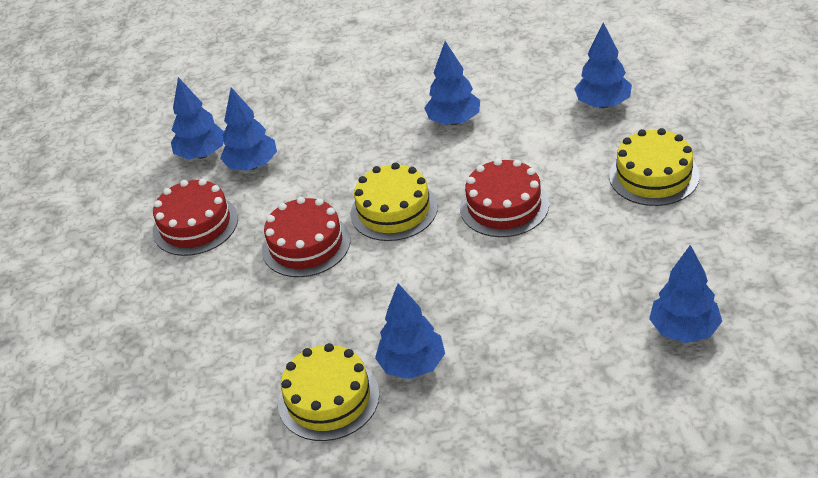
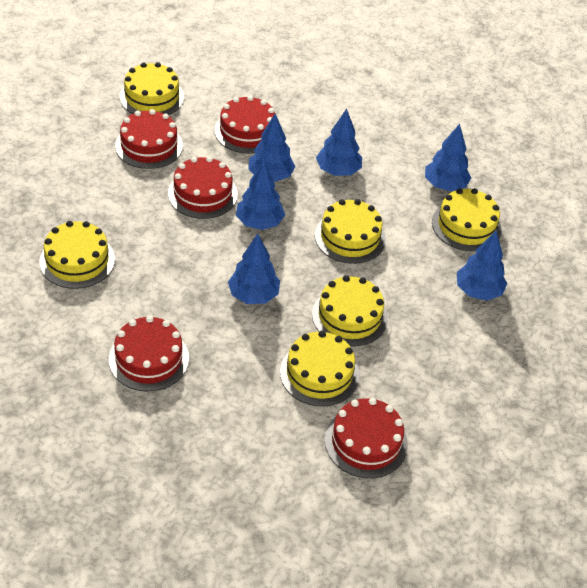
red cake: [153,179,238,256] [262,197,350,277] [460,158,549,237] = 3 -> [109,316,189,391] [115,109,183,169] [168,156,238,219] [214,95,275,154] [325,398,408,478] = 5
yellow cake: [278,343,380,441] [351,162,438,241] [609,128,700,206] = 3 -> [39,221,115,289] [120,62,184,115] [280,331,359,406] [312,275,388,346] [315,199,386,264] [432,188,502,251] = 6

